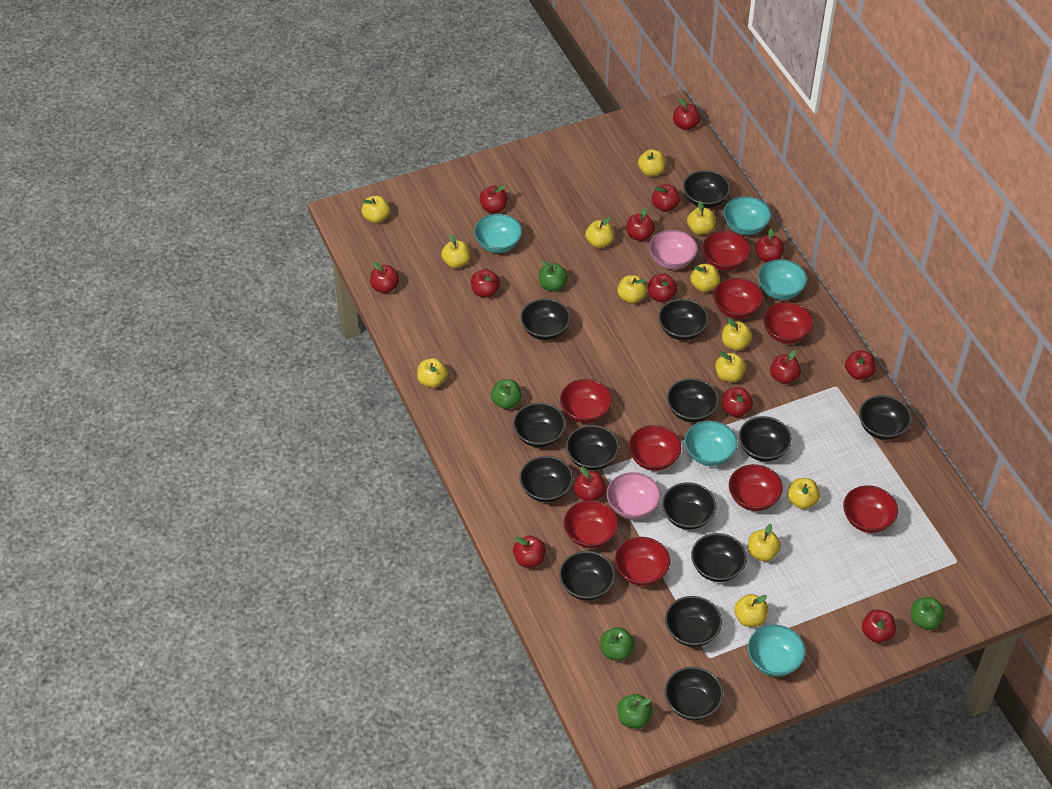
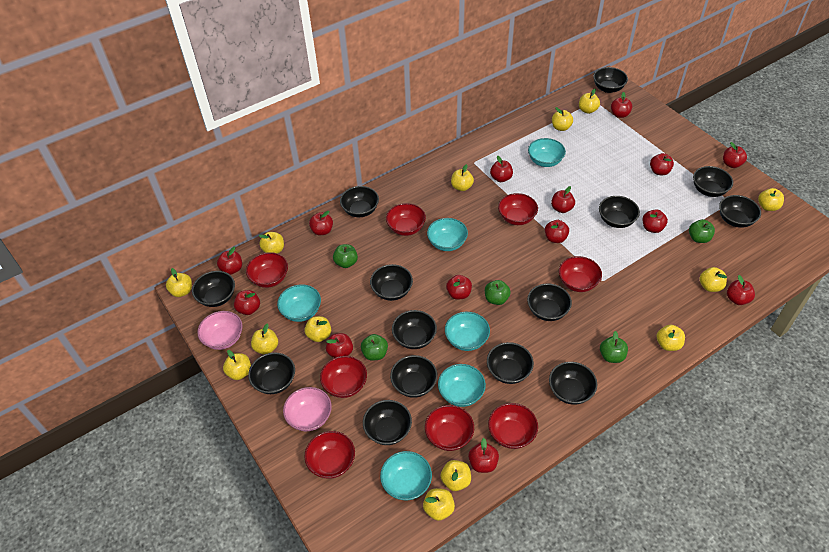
red bowl: [560,379,612,423] [563,500,618,548] [615,537,670,586] [628,425,681,471] [702,231,751,271] [713,278,763,319] [729,464,783,511] [763,302,814,344] [843,485,898,533] = 9 -> [246,252,288,288] [305,431,355,479] [320,356,367,398] [386,203,426,236] [425,405,474,451] [488,403,538,449] [498,193,538,225] [559,256,602,292] = 8
turquoise bowl: [474,214,522,253] [685,421,738,466] [723,196,771,235] [748,625,806,677] [758,259,807,300] = 5 -> [277,284,321,322] [380,451,432,500] [427,218,468,251] [438,364,486,407] [445,312,490,351] [528,138,566,167] = 6

